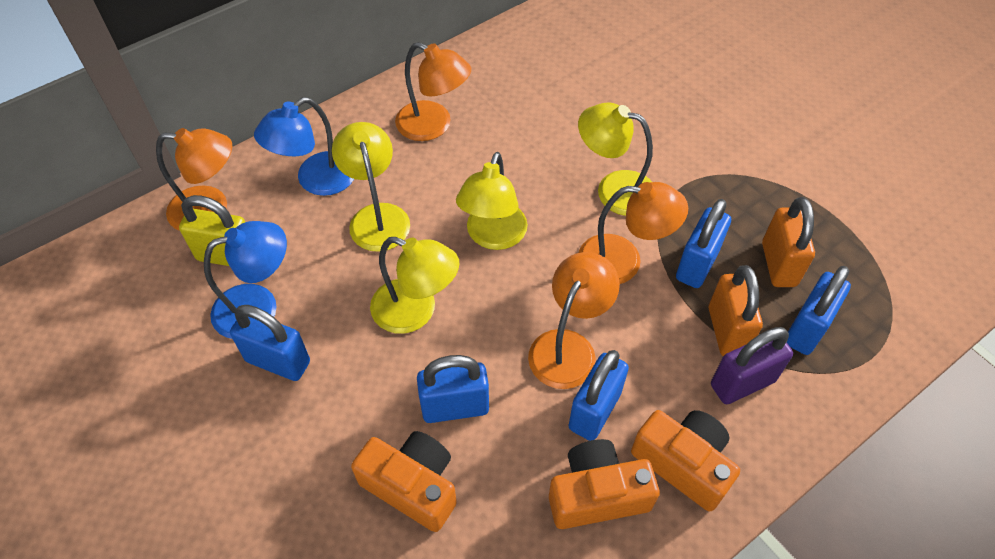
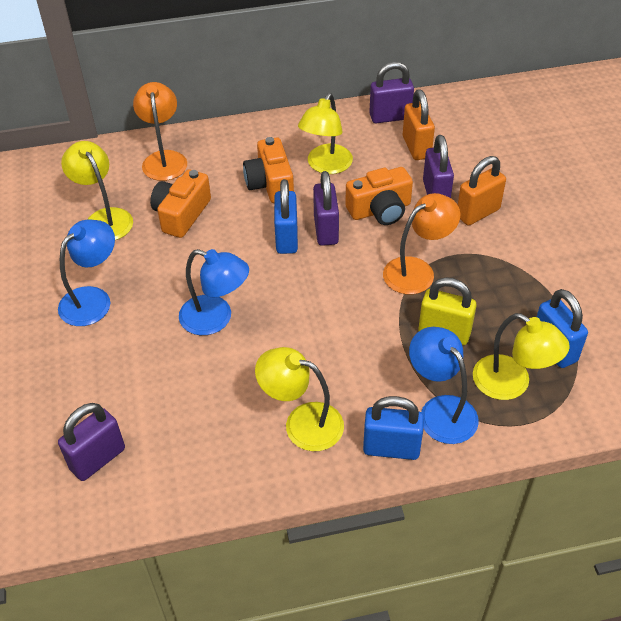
blue lamp: [204,221,287,339] [254,97,354,196] = 2 -> [58,219,115,326] [179,249,249,335] [409,327,479,444] = 3
blue padlock: [230,305,310,381] [417,355,489,423] [569,350,629,441] [676,199,731,288] [787,266,851,355] = 5 -> [274,179,298,254] [363,396,424,460] [537,289,588,368] = 3
orange lamp: [156,128,232,231] [395,42,471,141] [528,252,620,389] [579,182,688,284] = 4 -> [133,82,187,181] [383,193,460,295] = 2
purple padlock: [711,327,793,404] = 1 -> [58,403,125,481] [313,171,339,246] [369,62,414,123] [423,135,454,198] = 4

